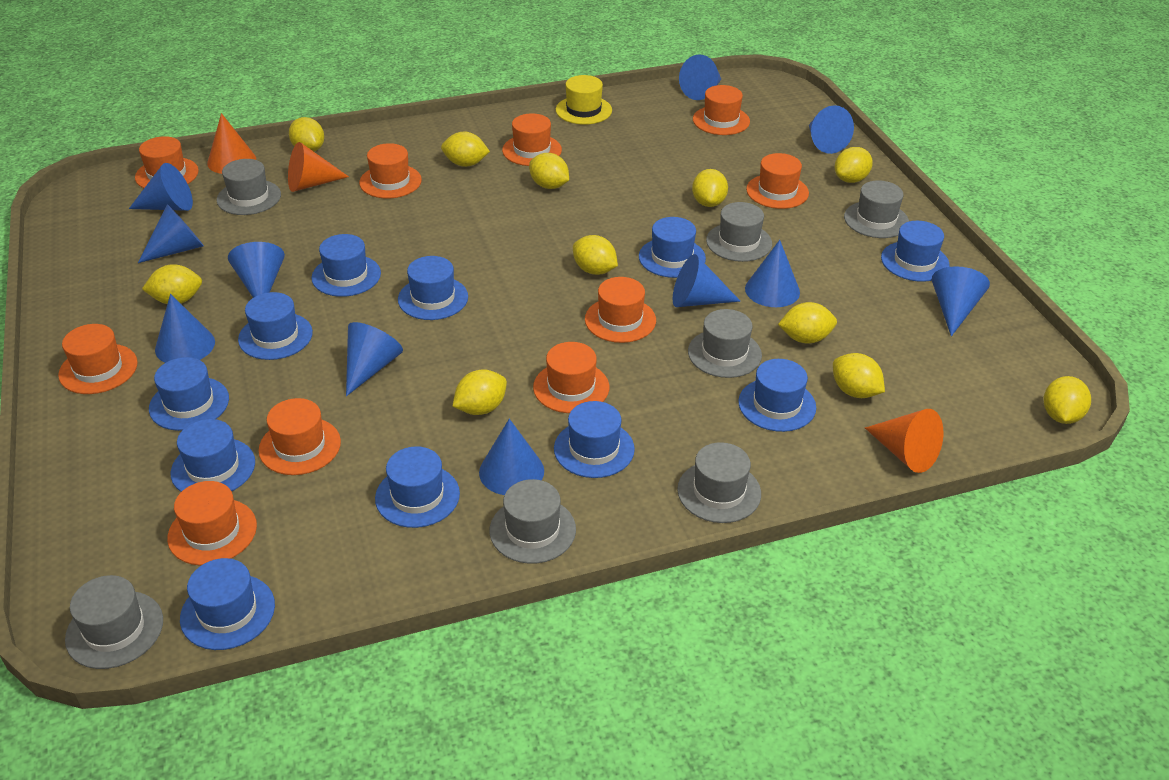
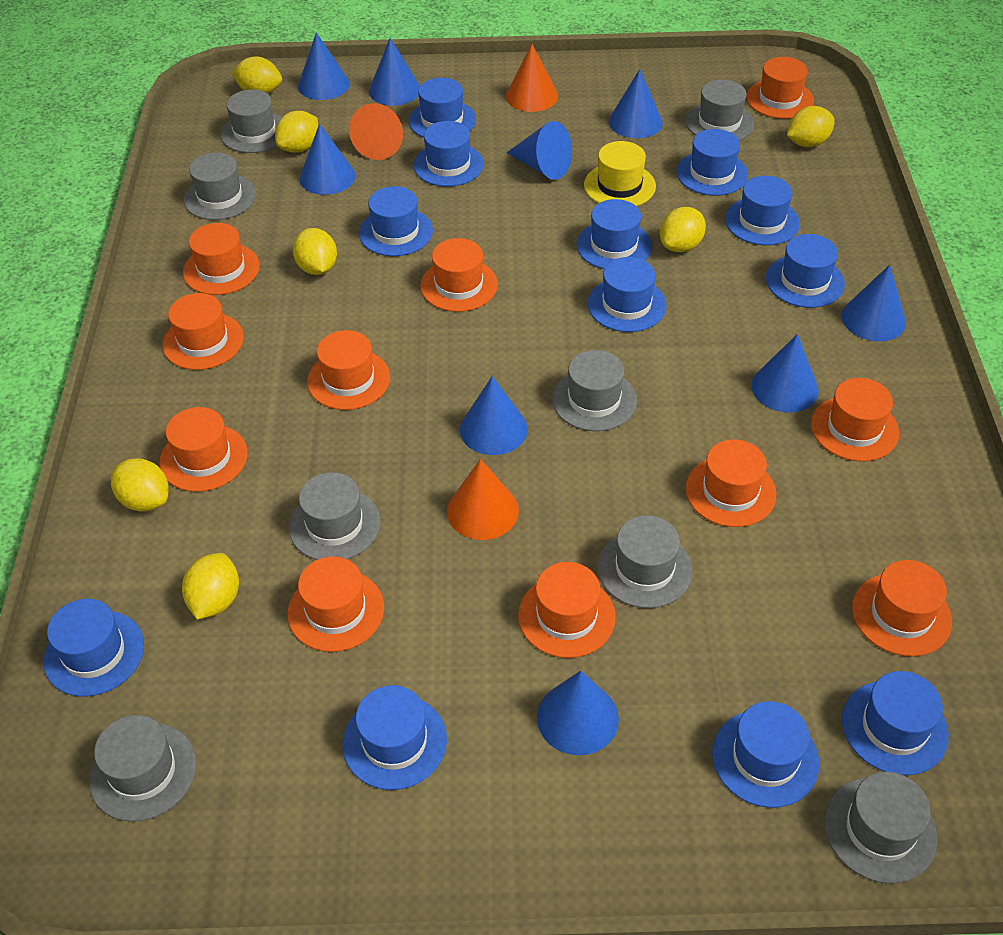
blue cone: [129,163,193,211] [138,204,204,263] [155,294,215,363] [228,242,285,298] [346,322,403,396] [479,419,544,495] [673,254,741,307] [679,54,721,100] [745,240,800,307] [809,105,854,154] [932,266,990,336] = 11 -> [298,32,350,100] [299,124,356,195] [369,38,420,106] [460,376,528,455] [507,121,572,180] [537,671,619,755] [609,69,663,138] [751,334,819,412] [841,265,906,341] = 9
blue hat: [149,357,229,431] [171,419,255,492] [180,558,275,650] [238,292,313,360] [311,234,381,297] [375,446,460,528] [398,256,468,320] [554,401,635,478] [639,217,706,278] [738,359,816,432] [881,221,949,282] = 11 -> [44,599,144,697] [342,685,447,790] [359,186,433,256] [408,78,476,138] [414,121,484,187] [576,199,652,269] [588,257,667,332] [677,129,748,196] [712,701,819,808] [725,176,800,245] [766,234,845,308] [842,671,949,775] = 12
grey hat: [65,575,163,669] [217,159,281,215] [489,479,576,564] [677,442,761,523] [688,309,762,378] [706,202,772,262] [844,180,909,238] = 7 -> [89,715,196,822] [184,153,256,220] [220,90,282,153] [289,472,380,560] [552,350,637,431] [598,515,693,608] [685,80,754,140] [824,772,937,884] = 8
orange hat: [58,324,138,394] [135,136,199,188] [167,481,257,566] [259,398,341,475] [359,143,422,198] [502,113,562,166] [533,342,609,413] [585,277,656,343] [693,85,750,135] [746,153,809,209] = 10 -> [159,407,248,492] [162,293,244,370] [183,223,260,295] [288,556,384,652] [307,330,390,410] [420,238,498,312] [518,562,616,658] [686,439,777,527] [746,57,814,119] [811,378,899,461] [852,560,952,656] = 11
yellow lemon: [142,264,202,304] [289,117,324,152] [441,132,490,167] [453,369,507,415] [529,153,569,189] [573,235,618,275] [692,169,728,207] [778,302,837,343] [833,353,885,398] [835,147,873,183] [1044,376,1091,424] = 11 -> [111,458,169,512] [182,553,239,620] [231,56,282,94] [275,111,318,153] [293,228,337,275] [660,207,706,252] [787,106,835,147] = 7

